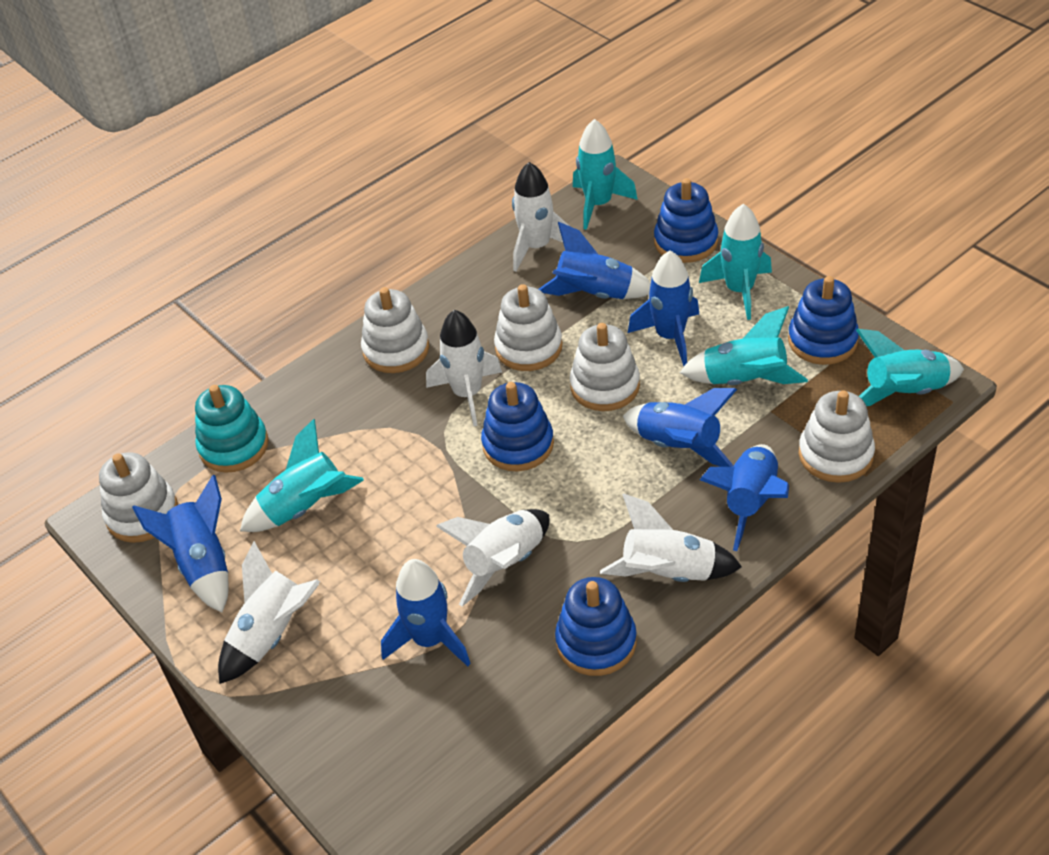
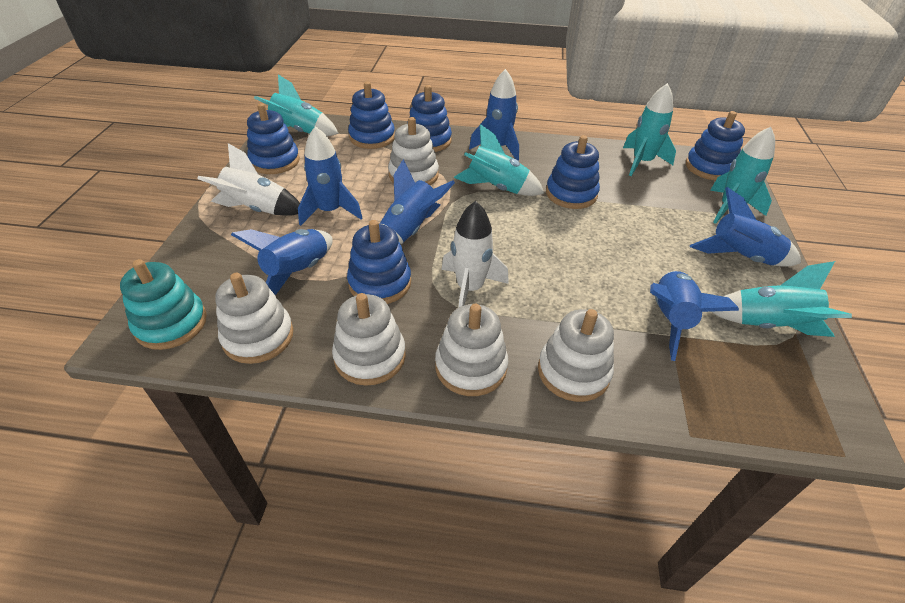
blue stacking toy: [481,382,554,471] [555,577,637,676] [654,178,718,263] [788,276,859,365] = 4 -> [247,103,300,174] [347,220,411,304] [348,82,395,149] [410,85,452,152] [546,135,600,209] [686,111,745,180] = 6
white rocket: [218,541,320,684] [426,310,502,426] [436,509,550,606] [512,162,569,272] [600,493,742,582] = 5 -> [197,143,300,216] [441,201,509,308] = 2

